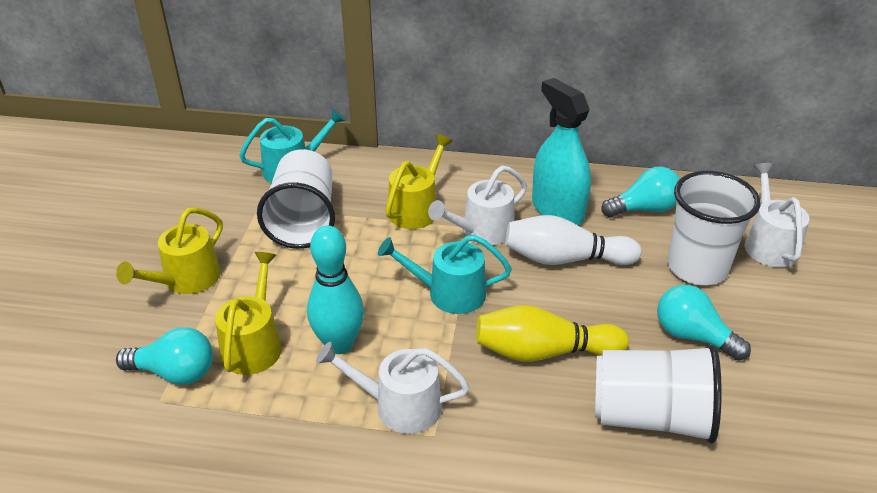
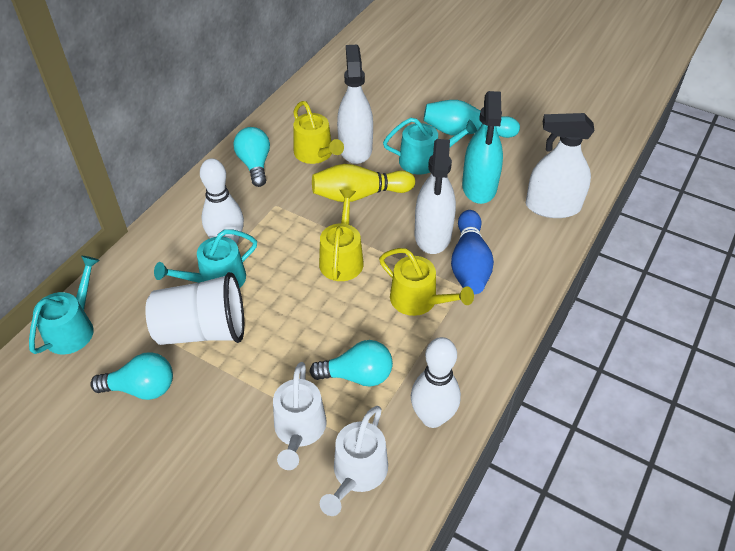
blue bowling pin: none = 0 -> [451,210,494,294] = 1
turquoise watering can: [239,108,346,183] [378,235,512,314] = 2 -> [29,256,100,354] [154,229,257,288] [383,118,477,175] = 3
white bowling pin: [505,215,641,265] = 1 -> [200,158,244,244] [411,337,461,428] = 2
white cup: [257,149,335,249] [595,344,721,444] [667,171,761,285] = 3 -> [145,272,244,345] = 1
white spray bottle: none = 0 -> [337,45,373,164] [415,139,456,254] [526,113,595,218] = 3
white watering can: [316,342,470,434] [428,166,527,245] [745,163,810,268] = 3 -> [273,362,327,470] [320,406,388,516] = 2

